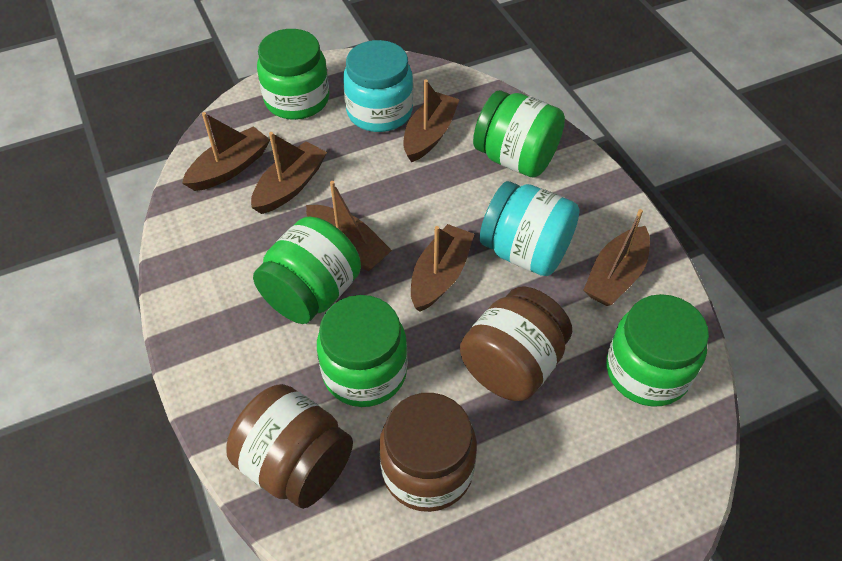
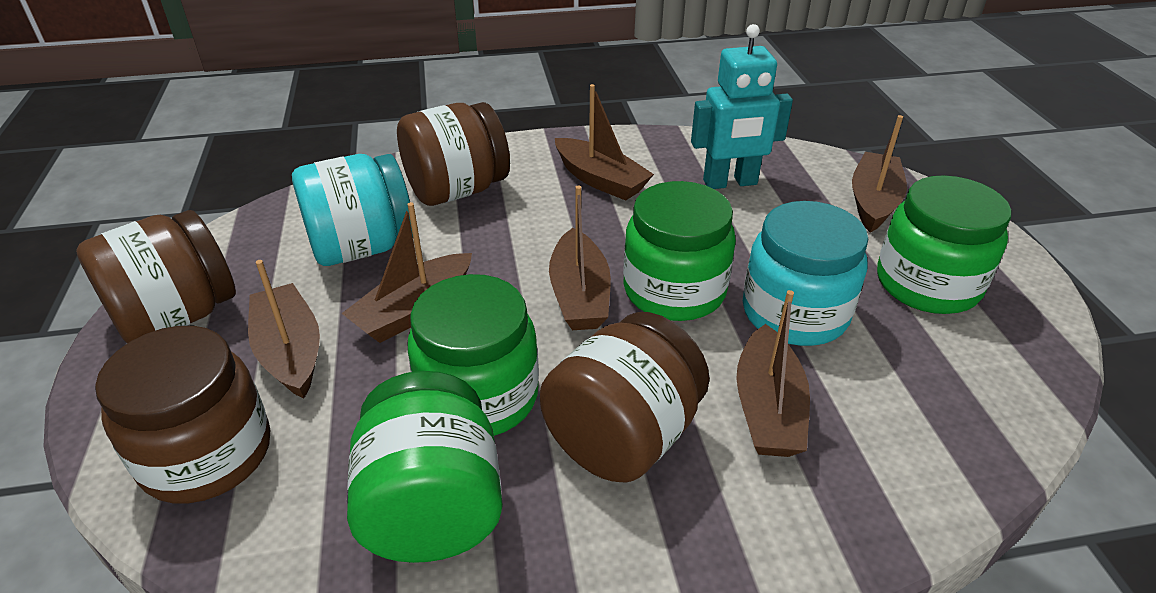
brown jar: [226,384,353,509] [379,393,477,512] [460,286,572,401] = 3 -> [76,210,236,343] [95,326,270,504] [397,102,510,206] [540,312,710,483] = 4
green jar: [253,216,361,324] [257,29,329,120] [317,295,408,407] [473,90,565,178] [606,294,709,407] = 5 -> [347,371,503,563] [408,274,539,436] [623,181,736,321] [877,175,1011,314] = 4
turquoise robot: none = 0 -> [691,24,793,189] = 1

